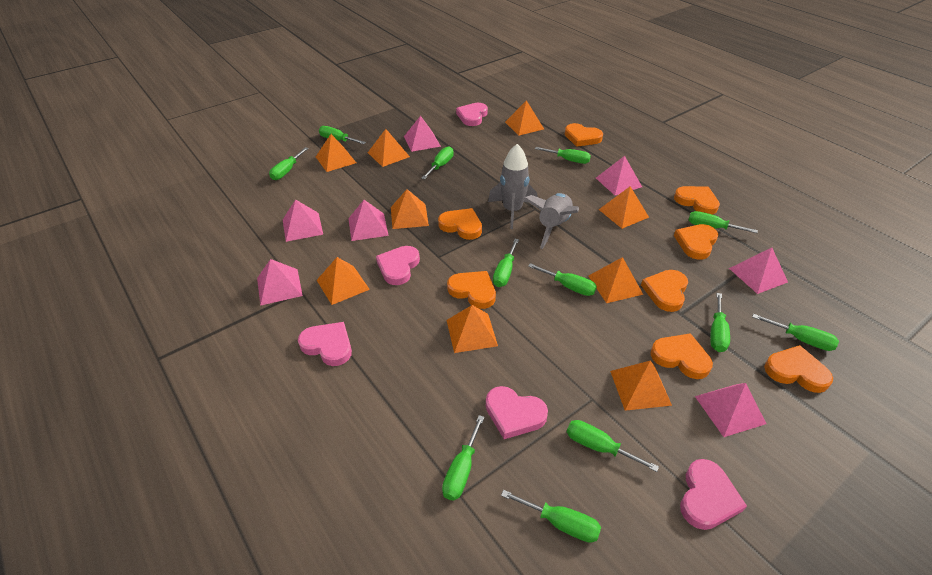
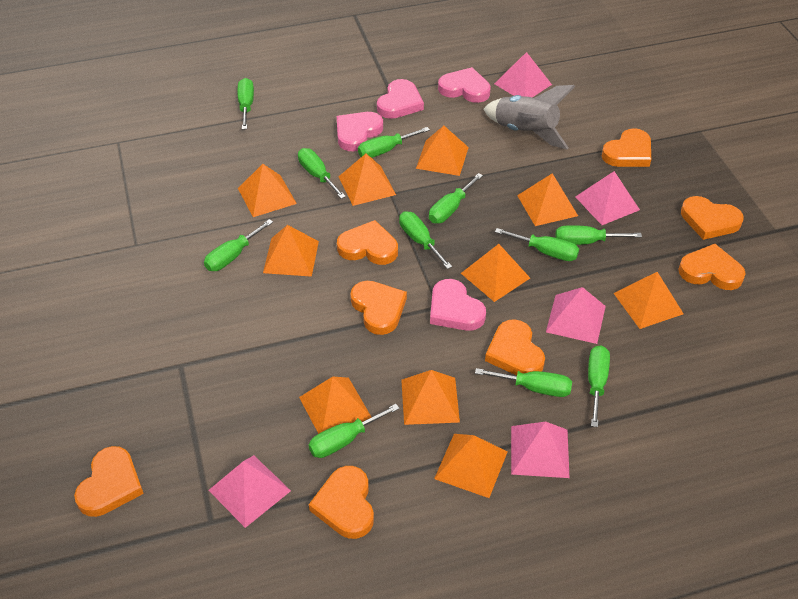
green screwdriver: [269,147,309,180] [319,126,366,144] [421,146,454,179] [442,415,485,500] [493,239,519,287] [501,490,601,543] [528,263,597,296] [535,147,591,164] [567,420,659,472] [689,211,758,233] [710,293,730,352] [752,314,839,351] = 12 -> [204,219,273,271] [238,78,254,130] [298,148,346,199] [309,404,400,458] [358,127,430,158] [399,211,452,269] [429,173,483,223] [475,368,572,397] [495,228,579,261] [555,225,642,245] [588,345,610,427] = 11
grey rocket: [488,144,537,229] [524,193,579,249] = 2 -> [483,85,575,149] = 1
orange pyramid: [316,134,356,172] [317,257,370,305] [368,129,410,167] [391,189,429,229] [447,305,498,353] [505,100,544,136] [589,257,643,303] [599,186,649,229] [610,360,672,411] = 9 -> [238,164,297,217] [263,225,319,277] [299,377,371,434] [339,154,396,206] [401,370,460,425] [416,126,469,176] [434,434,507,498] [461,244,530,302] [517,173,578,226] [614,272,684,329] = 10
pink heart: [298,322,352,366] [376,246,420,285] [456,103,488,126] [486,386,548,439] [680,459,747,530] = 5 -> [337,112,383,151] [377,79,424,119] [430,279,486,331] [438,67,491,103] = 4
pink pyramid: [257,259,303,306] [283,199,323,242] [348,200,389,241] [404,116,441,152] [596,156,642,195] [695,383,767,437] [729,248,788,294] = 7 -> [208,455,291,528] [494,52,552,97] [511,421,570,478] [546,287,606,344] [576,171,640,225] = 5

